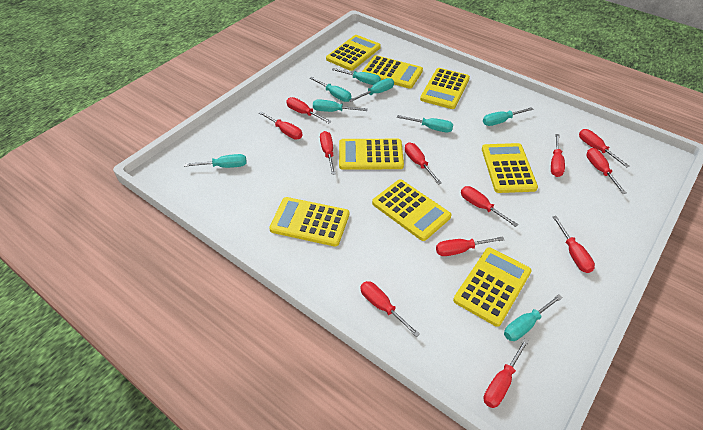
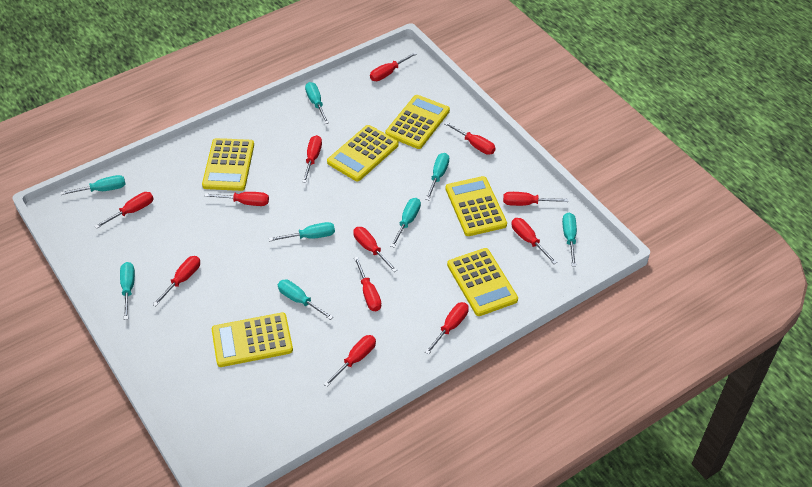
yellow calculator: [269,197,349,247] [326,35,381,71] [339,139,404,170] [362,55,423,89] [372,180,451,241] [420,68,470,109] [453,247,532,327] [482,143,538,193] = 8 -> [202,138,254,191] [212,313,293,367] [327,125,399,181] [385,95,450,149] [445,176,507,236] [447,248,518,316] = 6

